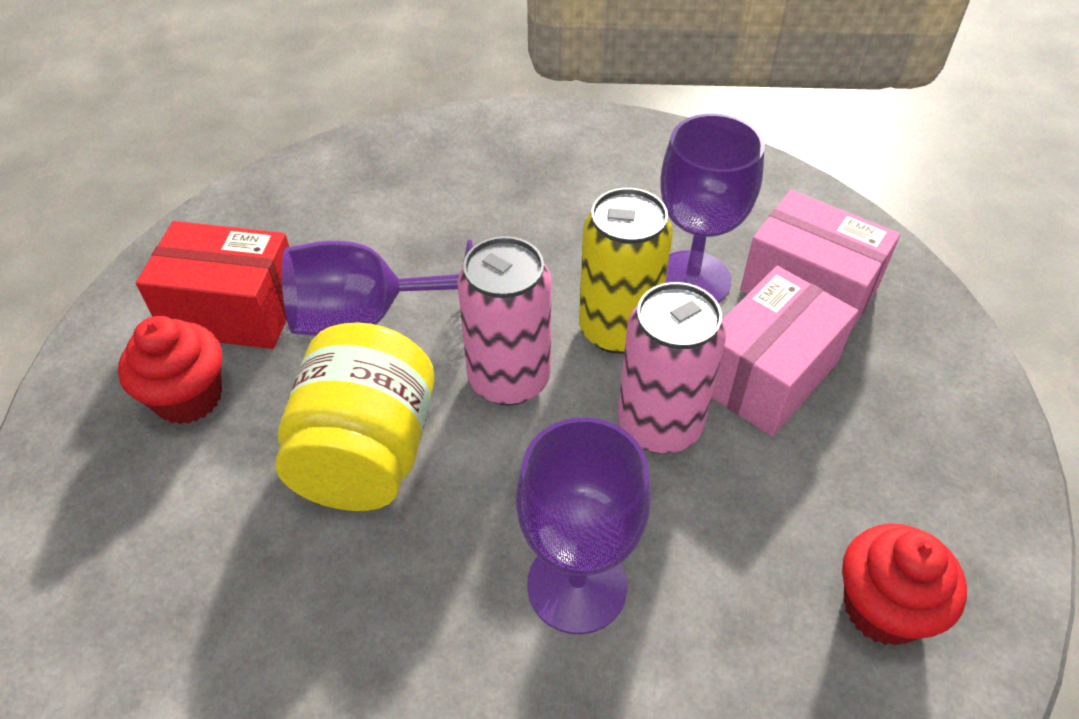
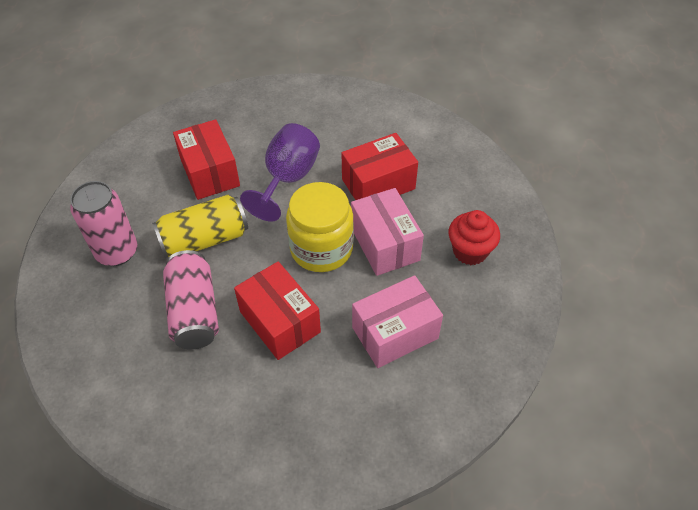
purple goblet: [282,240,473,336] [516,417,651,634] [660,113,765,303] = 3 -> [240,123,320,221] = 1
red box: [136,221,289,349] = 1 -> [173,119,240,200] [234,261,321,360] [342,133,418,200] = 3
red cupcake: [118,316,222,424] [842,523,967,646] = 2 -> [448,210,500,265] = 1

